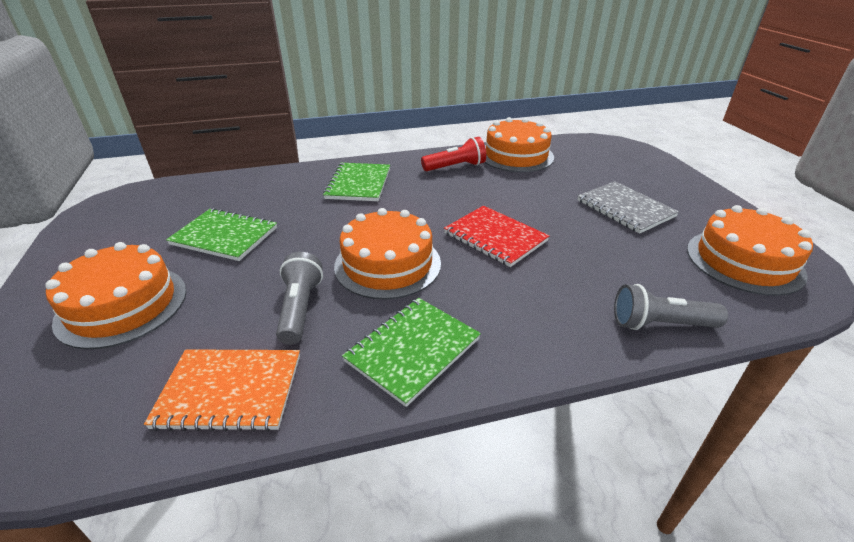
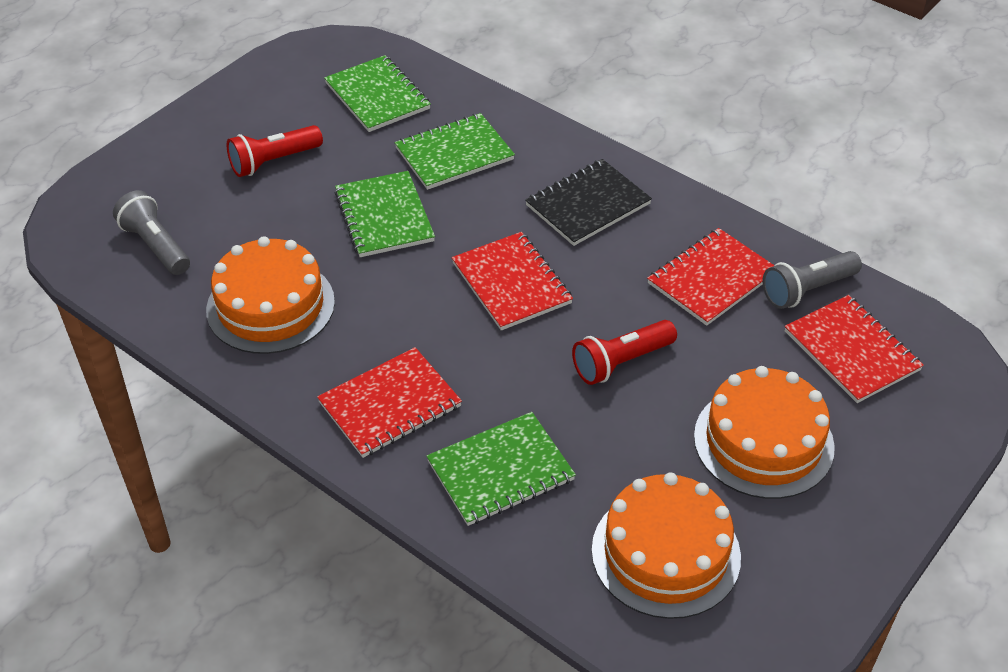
black notebook: none = 0 -> [525,159,652,246] = 1
green notebook: [166,208,277,261] [323,163,390,201] [342,298,481,407] = 3 -> [324,55,431,132] [334,171,435,257] [395,113,515,190] [427,412,576,526] = 4
grey notebook: [578,181,679,234] = 1 -> none = 0
orange cake: [45,242,186,349] [334,208,441,300] [484,117,554,172] [687,205,813,296] = 4 -> [206,236,335,354] [592,472,741,619] [694,366,835,499] = 3
orange notebook: [144,349,300,432] = 1 -> none = 0
red flashlight: [421,137,486,171] = 1 -> [227,125,323,177] [572,320,677,385] = 2
red notebook: [444,206,550,267] = 1 -> [317,347,462,458] [452,232,573,331] [647,228,774,326] [785,295,924,403] = 4

